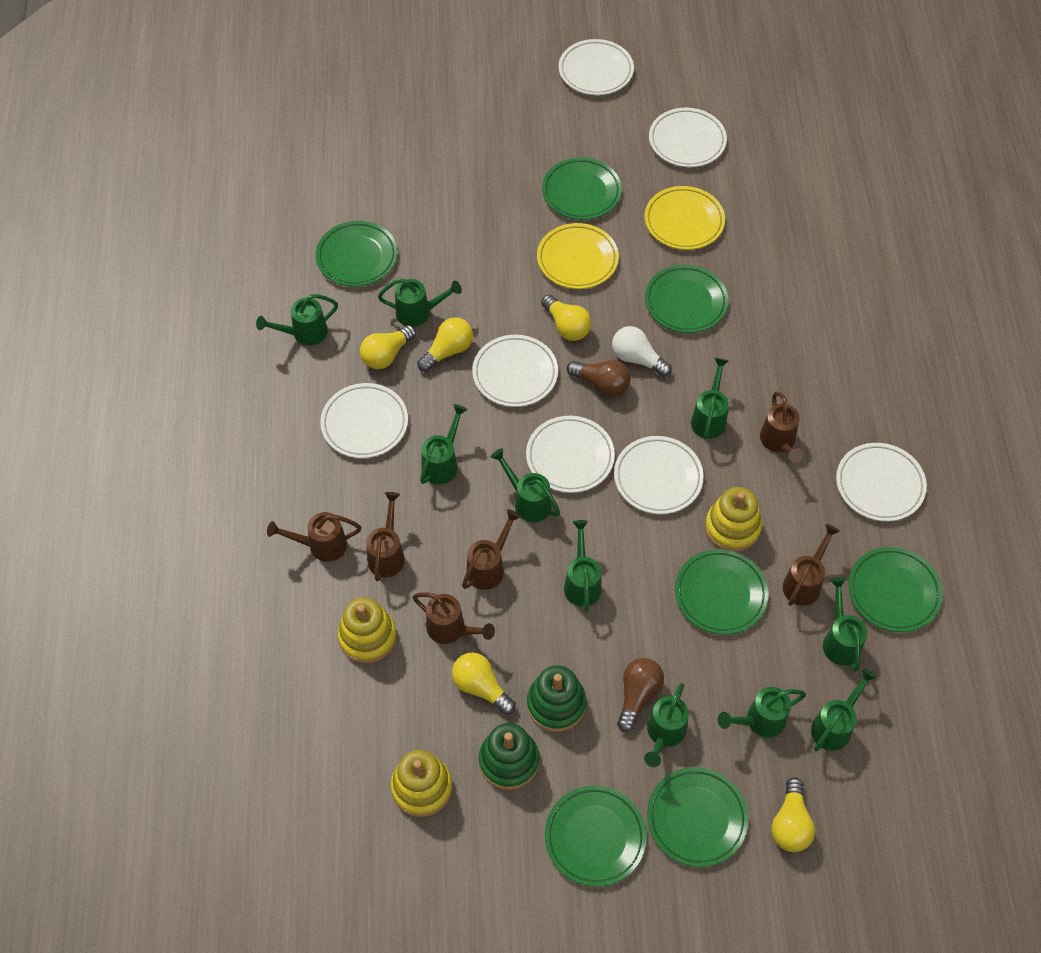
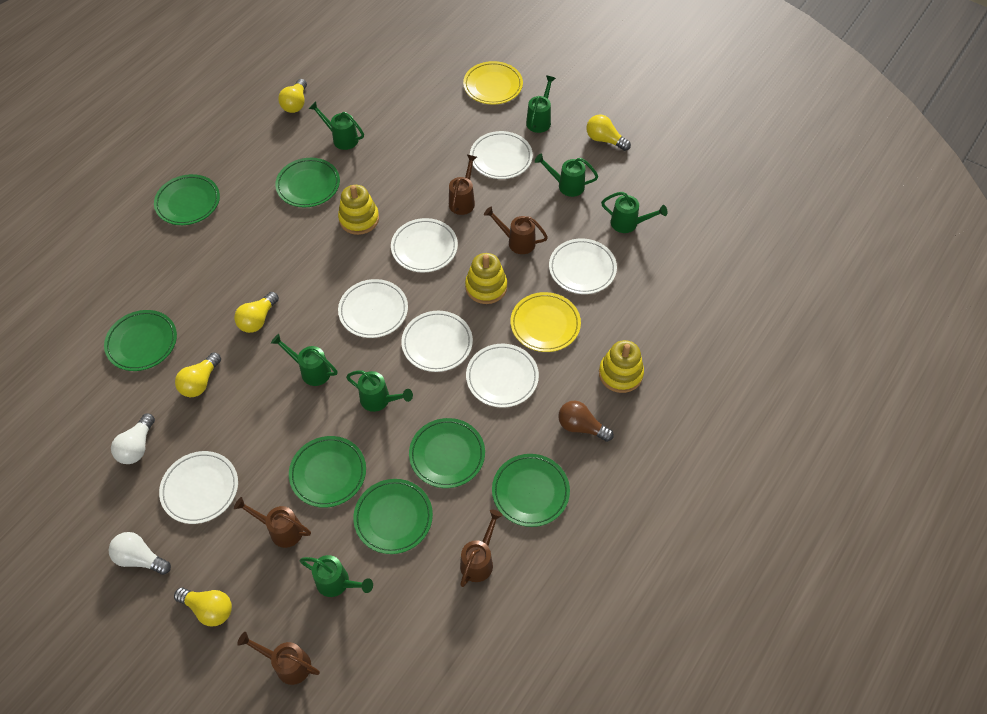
brown light bulb: [567,360,631,397] [617,658,664,732] = 2 -> [558,401,614,442] = 1
brown watering can: [267,512,361,562] [366,492,405,581] [412,592,495,644] [462,509,521,590] [760,392,804,463] [783,524,840,606] = 6 -> [234,497,311,548] [237,632,320,685] [449,155,477,215] [460,510,503,587] [484,207,548,254] = 5
green stacking toy: [479,723,539,790] [527,665,586,732] = 2 -> none = 0
green watering can: [256,294,338,346] [378,278,462,327] [420,404,468,484] [491,448,560,522] [564,520,602,612] [644,683,689,767] [691,358,729,440] [718,687,806,738] [811,668,877,752] [823,577,867,671] = 10 -> [271,334,337,386] [299,555,373,597] [309,101,364,150] [346,370,413,412] [526,75,556,133] [535,153,598,197] [601,192,668,233] = 7
white light bulb: [612,326,672,377] = 1 -> [108,532,171,575] [111,413,155,464] = 2

